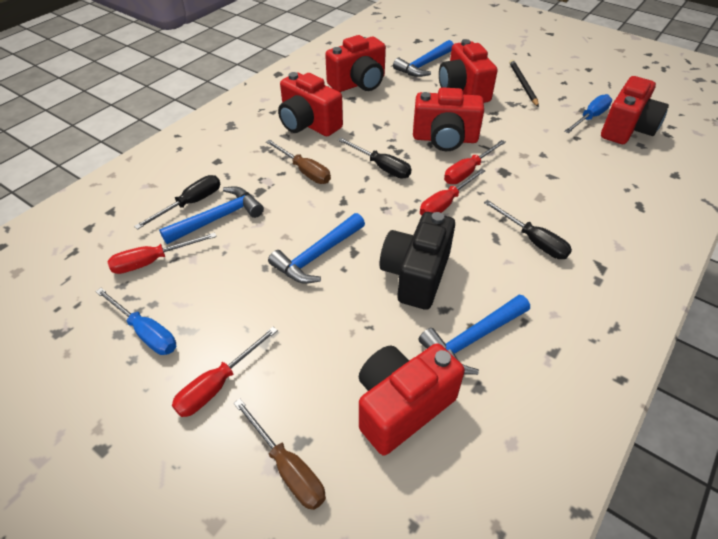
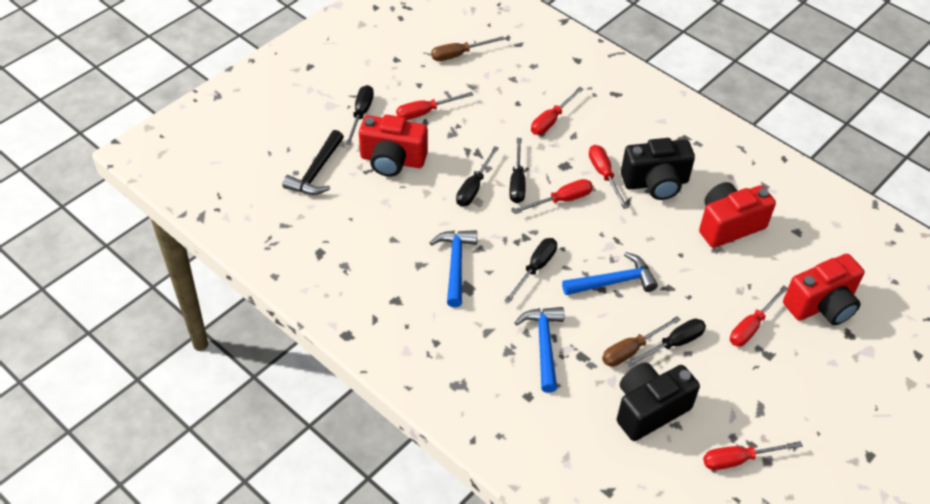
black camera: [380,212,455,310] = 1 -> [617,363,700,441] [621,138,695,200] = 2
black hammer: none = 0 -> [282,130,344,195] = 1
black pencil: [509,60,539,107] = 1 -> none = 0
black screwdriver: [134,175,220,230] [338,138,412,179] [484,200,572,259] = 3 -> [346,85,374,145] [456,146,499,207] [505,238,557,303] [509,138,526,203] [625,319,706,367] = 5
blue hammer: [159,186,264,244] [268,213,365,284] [393,40,453,77] [419,295,530,375] = 4 -> [430,230,477,307] [515,307,564,393] [562,252,658,295] = 3
blue screwdriver: [95,288,176,355] [564,94,612,133] = 2 -> none = 0
red camera: [278,72,343,136] [325,35,386,92] [359,343,465,456] [413,87,484,151] [439,39,498,103] [601,76,669,144] = 6 -> [359,115,428,177] [699,182,776,248] [783,254,864,325] = 3
red screwdriver: [108,232,217,274] [172,327,278,417] [420,169,485,216] [444,140,506,184] = 4 -> [396,92,473,120] [513,179,593,213] [531,87,583,135] [589,145,628,209] [703,441,803,470] [730,286,788,346] = 6

